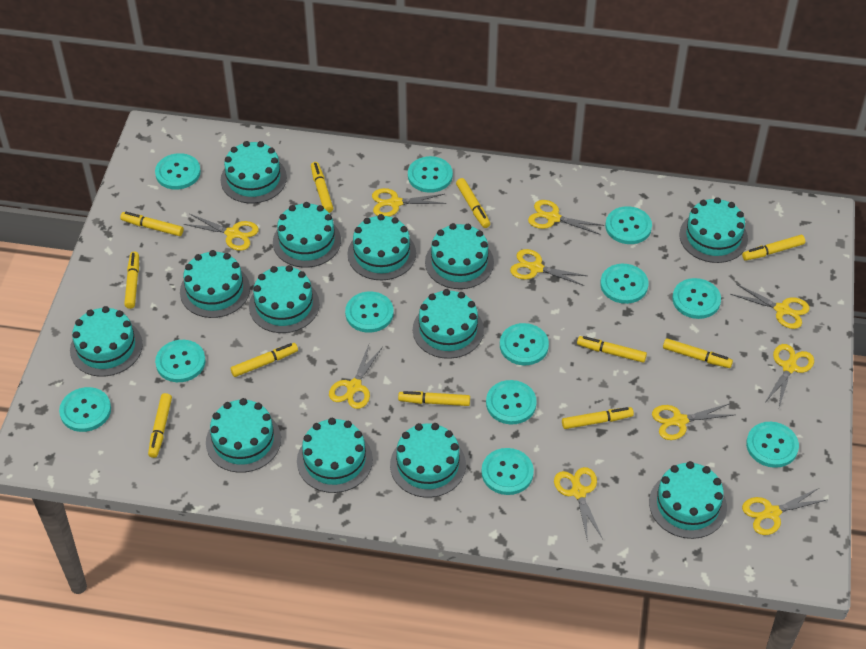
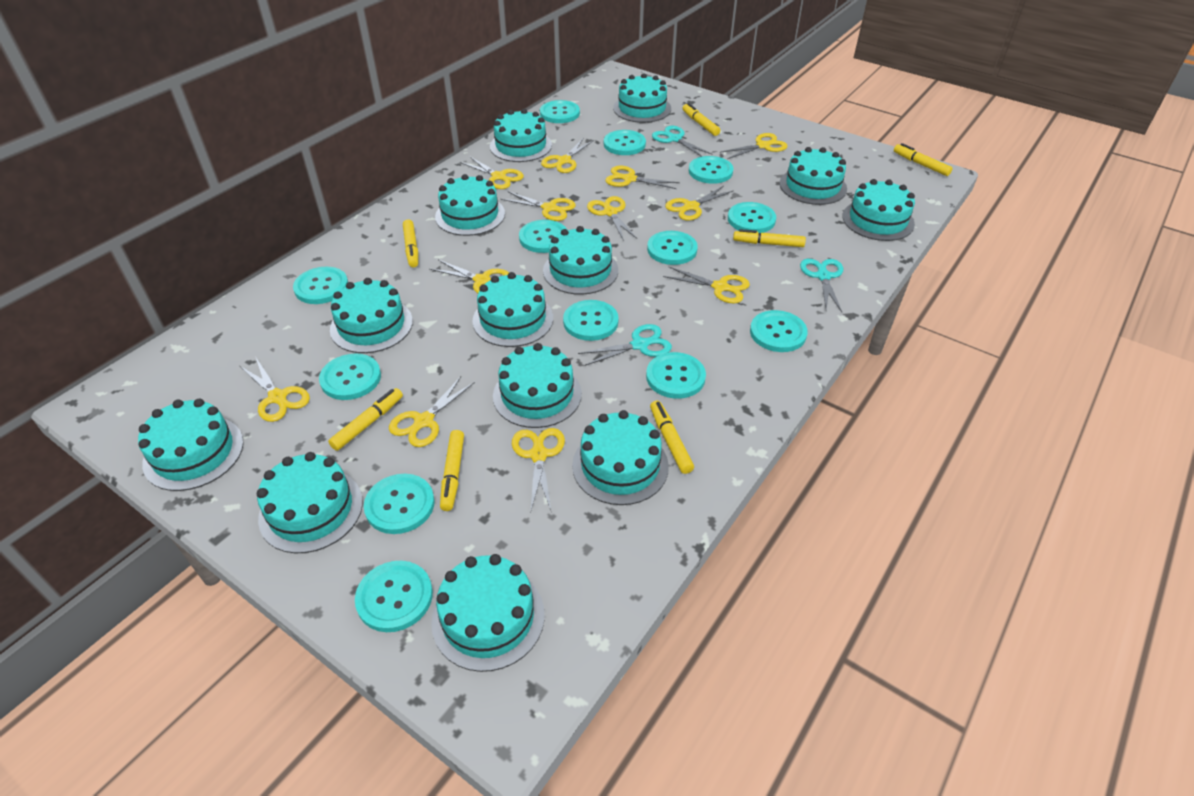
turquoise button: [59,387,111,432] [155,153,201,190] [155,340,206,382] [345,292,394,333] [408,156,453,193] [481,448,534,495] [486,380,537,424] [500,323,549,365] [600,264,648,304] [605,206,652,244] [672,278,721,319] [746,422,799,468] = 12 -> [293,267,348,304] [319,353,381,400] [355,561,433,632] [364,474,435,534] [519,220,567,253] [540,100,580,123] [563,300,619,341] [604,130,646,155] [646,352,706,399] [647,231,698,265] [689,156,734,184] [728,202,776,233] [750,310,808,352] = 13
turquoise scissors: none = 0 -> [578,324,672,366] [652,126,713,157] [800,259,843,312] = 3
yellow marker: [120,212,184,236] [124,252,139,309] [148,393,172,458] [231,343,298,377] [311,162,333,213] [398,391,470,406] [456,178,490,228] [562,407,634,429] [577,336,647,363] [663,338,733,368] [742,235,805,261] = 11 -> [328,388,403,451] [403,220,418,268] [440,430,464,511] [650,400,694,474] [683,103,720,136] [733,229,806,247] [894,143,953,176] = 7
yellow scissors: [184,214,259,251] [329,345,383,409] [372,188,446,216] [510,249,587,286] [528,200,604,235] [554,467,603,542] [652,403,734,440] [730,284,810,329] [742,488,826,535] [764,344,814,407] = 10 -> [240,358,310,422] [389,376,475,447] [430,260,509,293] [460,156,524,189] [501,191,576,221] [512,428,565,510] [541,139,594,173] [587,196,637,241] [605,166,680,189] [663,267,750,303] [665,186,734,221] [721,133,788,159] = 12

